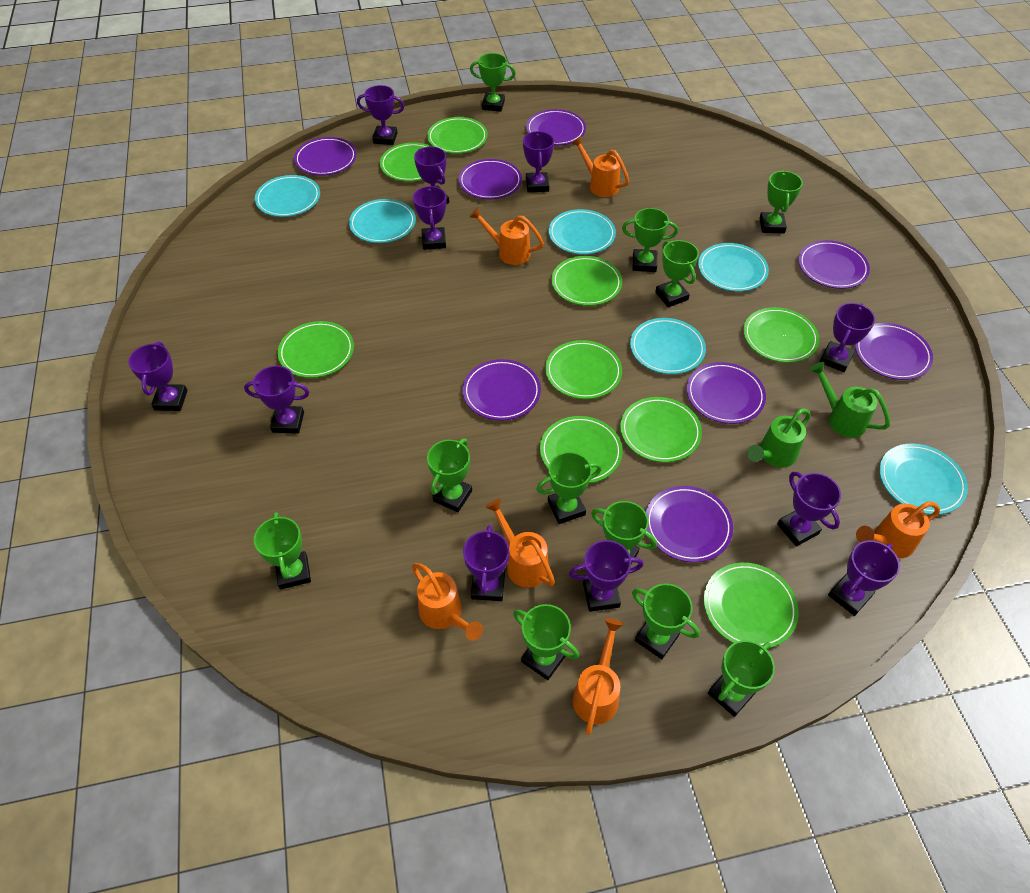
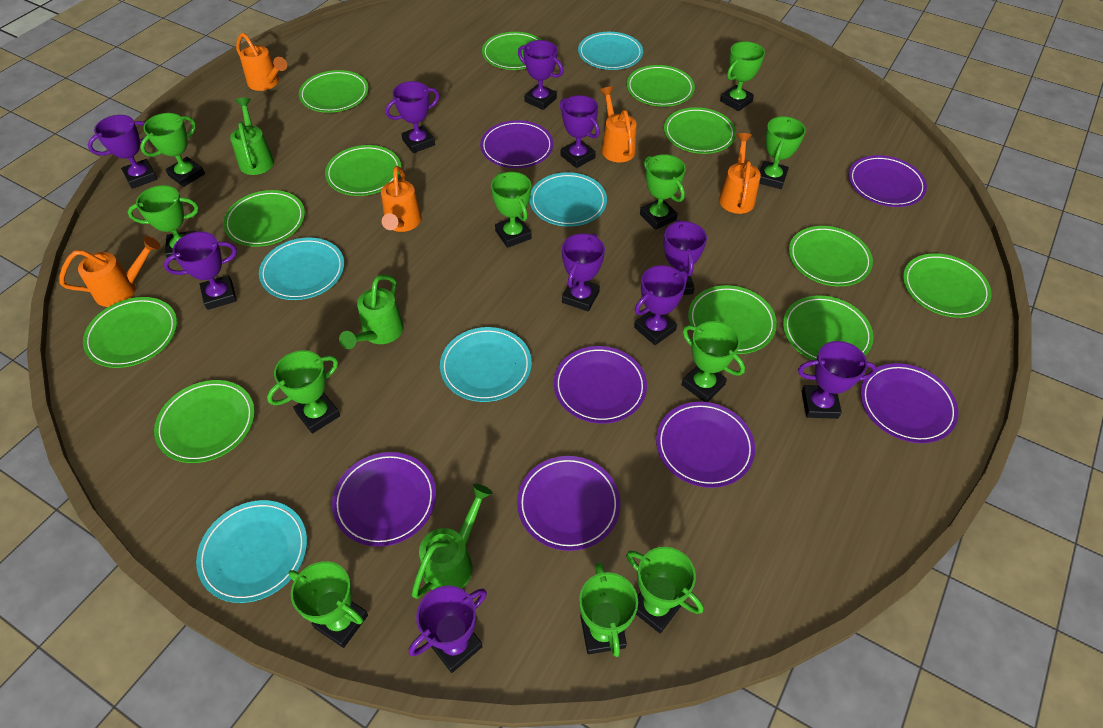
green plate: [278,321,354,378] [380,143,432,182] [427,117,488,154] [540,416,623,483] [545,340,622,399] [552,256,622,306] [620,397,702,462] [704,563,799,648] [743,307,819,363] = 9 -> [83,297,177,368] [154,380,255,463] [223,190,305,247] [299,70,369,113] [325,145,401,196] [482,32,541,70] [627,65,695,107] [664,107,736,154] [688,285,777,354] [783,295,874,360] [789,226,873,286] [903,253,991,318] = 12
green watering can: [747,408,811,468] [809,362,890,438] = 2 -> [230,98,274,175] [339,275,404,349] [411,484,493,599] = 3
orange watering can: [412,563,483,641] [469,207,544,265] [485,498,555,588] [571,136,629,197] [573,618,624,735] [856,502,940,558] = 6 -> [59,236,160,307] [236,33,287,91] [381,166,421,232] [600,87,637,163] [719,133,761,214] = 5
purple plate: [294,137,357,176] [459,159,522,199] [463,359,541,421] [526,109,586,145] [646,486,733,562] [687,362,766,424] [798,240,870,289] [855,323,933,380] = 8 -> [332,452,436,547] [480,120,553,168] [517,456,620,551] [554,346,647,424] [656,402,755,488] [849,155,927,207] [860,363,959,443] = 7
purple trophy: [128,341,187,411] [244,366,309,434] [357,85,404,145] [413,186,447,250] [414,147,449,204] [463,525,509,601] [523,131,554,193] [569,540,643,612] [777,472,841,547] [820,303,875,372] [828,540,900,616] = 11 -> [88,115,158,189] [164,232,237,310] [385,81,439,153] [409,586,487,673] [518,40,564,110] [560,95,600,168] [562,233,605,312] [634,265,687,345] [664,220,707,295] [798,341,877,419] = 10
turquoise plate: [255,175,320,217] [349,199,416,243] [549,209,616,255] [630,318,706,374] [698,243,769,292] [879,444,968,515] = 6 -> [196,500,307,603] [259,238,344,300] [440,327,532,402] [529,172,607,226] [578,32,643,70] = 5

